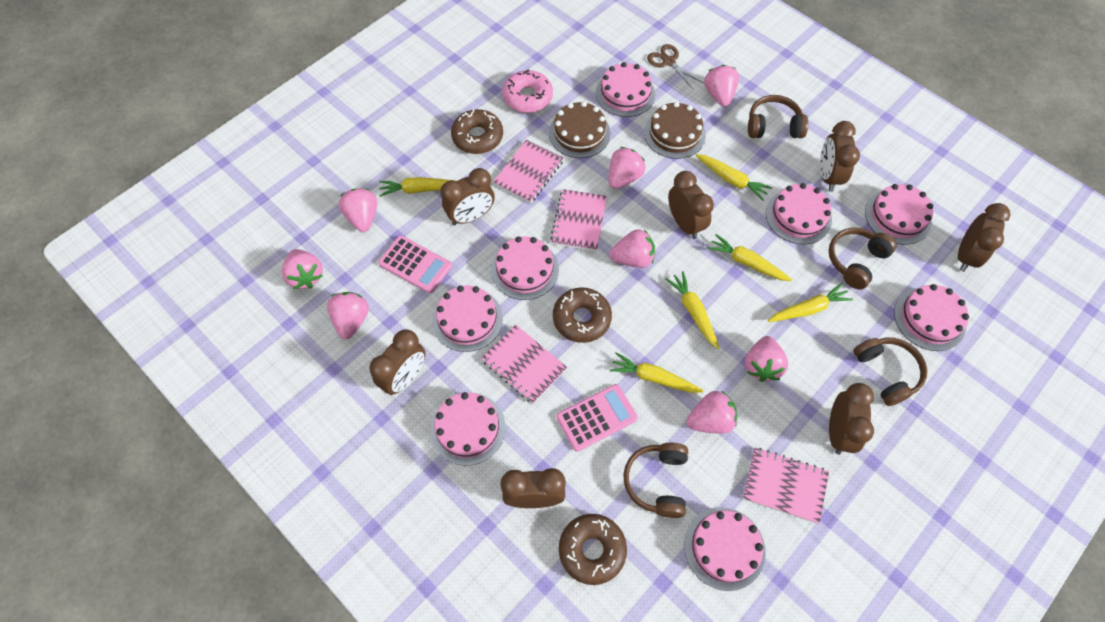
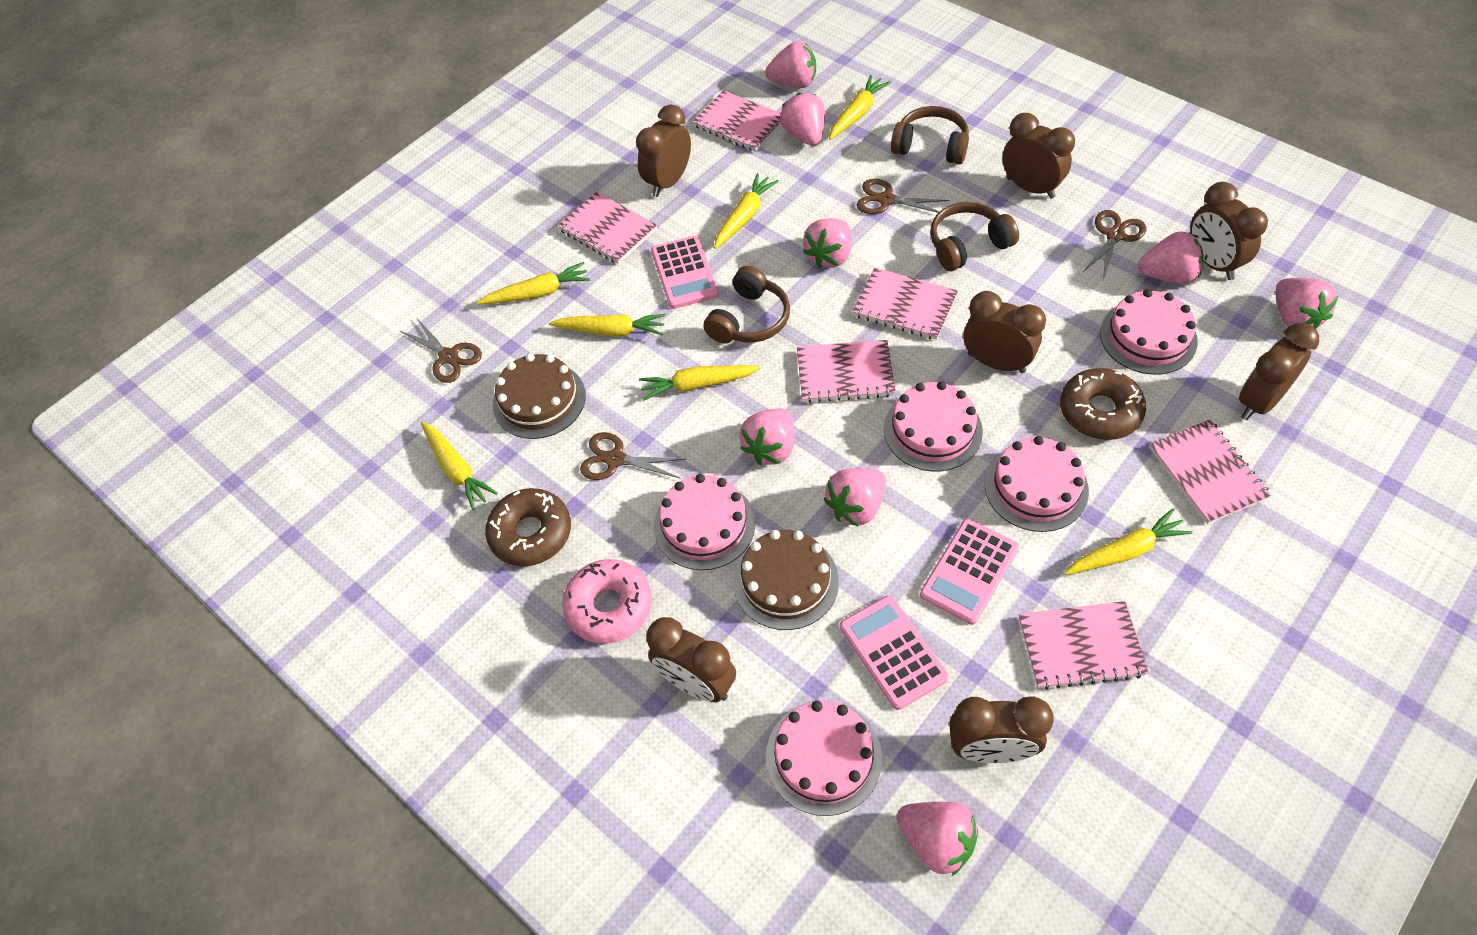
brown donut: [451,109,503,154] [553,288,612,343] [559,514,627,585] = 3 -> [485,488,571,566] [1060,368,1146,440] = 2
brown headphones: [623,443,688,518] [748,95,808,138] [829,228,897,290] [853,338,927,406] = 4 -> [703,266,790,343] [891,106,969,164] [930,202,1019,271] = 3
brown scissors: [647,44,704,89] = 1 -> [399,317,482,383] [580,432,685,480] [857,179,950,214] [1082,210,1146,280] = 4
pink cake: [430,392,506,465] [433,285,503,352] [491,236,559,300] [596,62,656,117] [684,507,766,591] [766,183,832,244] [865,184,933,245] [894,284,969,351] = 8 -> [654,474,755,570] [766,700,882,816] [884,381,983,472] [985,436,1089,532] [1100,289,1198,375] = 5
pink calculator: [378,236,452,293] [556,384,638,452] = 2 -> [651,236,719,309] [840,595,949,710] [920,519,1019,625] = 3
pink notebook: [481,325,567,404] [493,140,563,203] [550,189,607,251] [743,448,829,524] = 4 -> [558,192,657,264] [692,90,782,152] [797,340,896,403] [853,268,958,340] [1019,601,1149,690] [1149,420,1272,524] = 6
yellow carrot: [379,177,455,197] [610,352,704,393] [666,271,720,350] [695,154,772,201] [707,234,792,281] [768,283,853,322] = 6 -> [421,421,498,510] [477,262,590,304] [549,314,665,336] [639,365,761,401] [714,173,779,249] [829,75,891,140] [1064,508,1192,575] = 7

